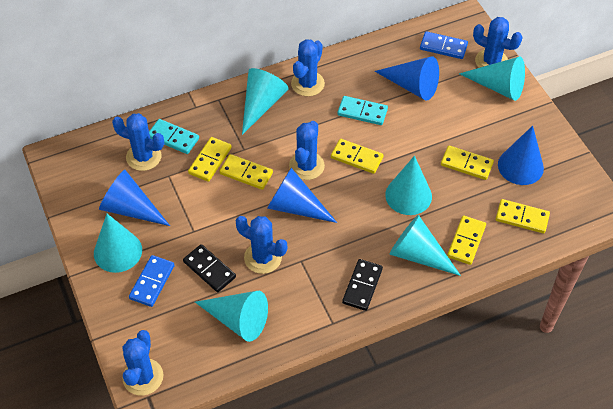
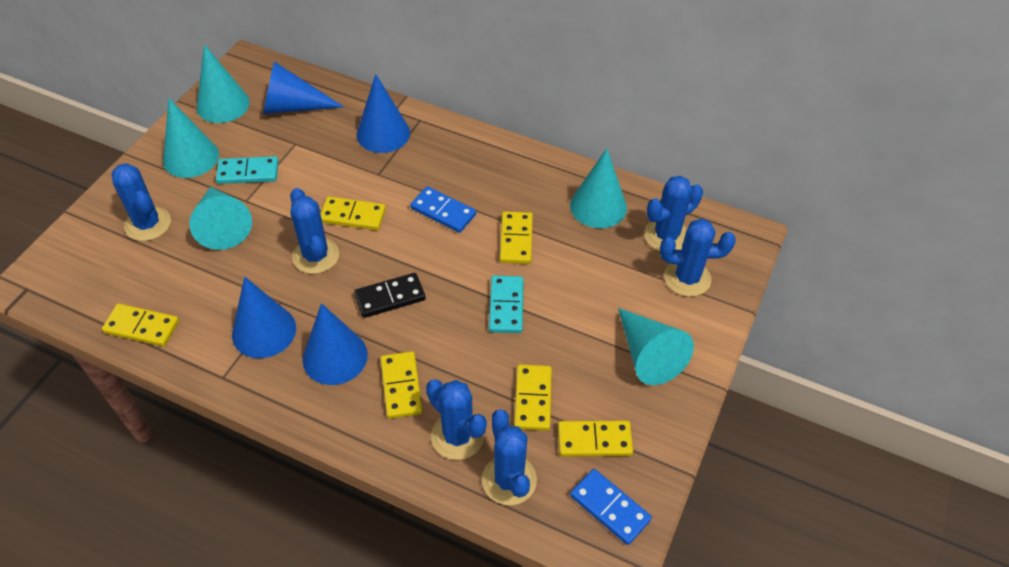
black domino: [183,244,236,292] [342,259,383,311] = 2 -> [354,273,426,318] = 1
turquoise cone: [94,214,142,273] [195,291,268,342] [242,68,289,135] [385,156,432,215] [389,215,461,276] [459,57,525,101] = 6 -> [163,98,219,178] [189,187,252,250] [197,45,250,123] [570,148,627,228] [618,308,694,385] = 5

